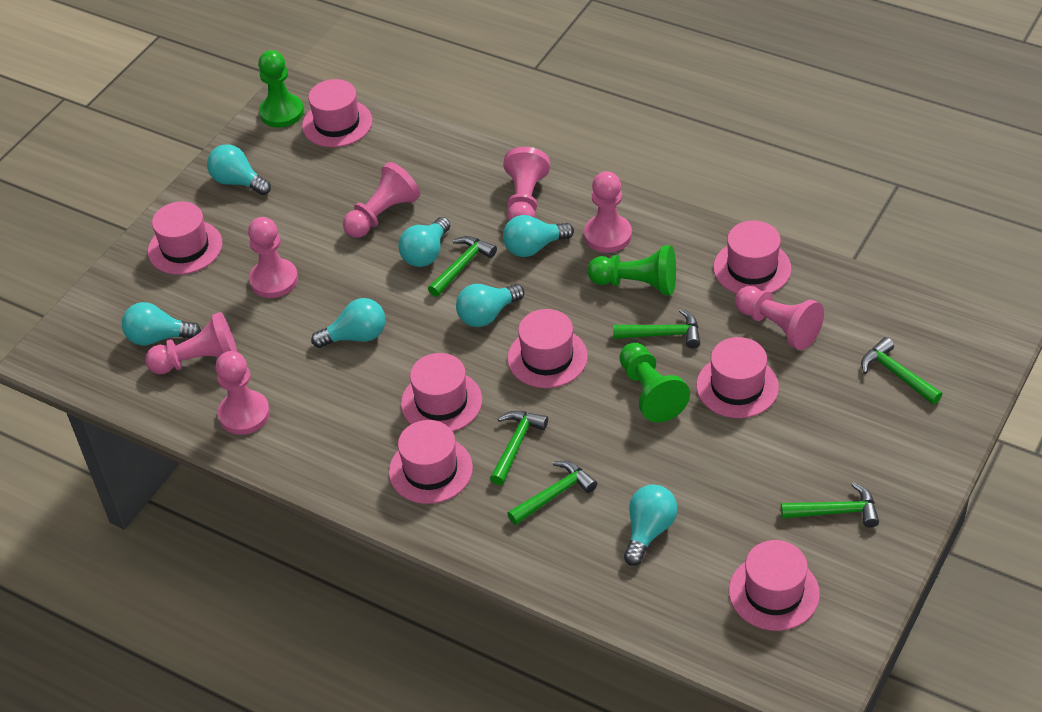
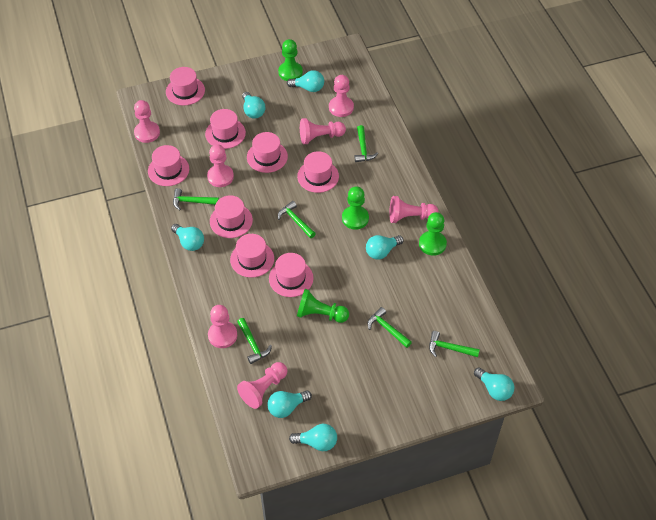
green pawn: [258,50,304,128] [587,245,676,295] [619,343,690,422] = 3 -> [278,39,303,81] [297,289,349,323] [342,186,369,230] [419,212,447,256] = 4

